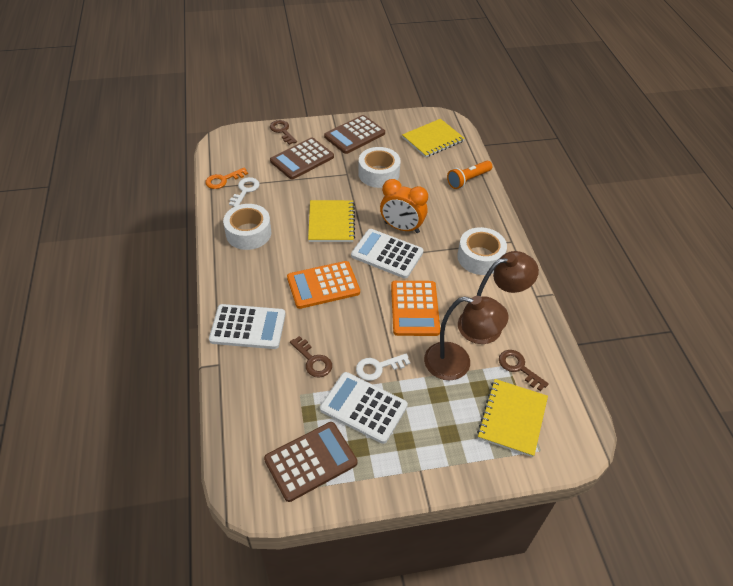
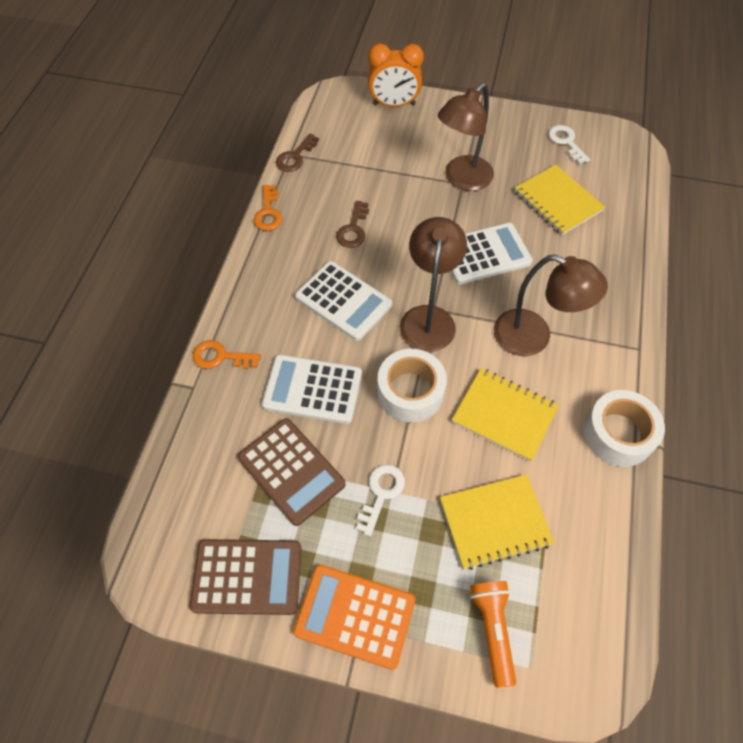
brown calculator: [264,422,358,502] [270,138,334,179] [324,115,385,154] = 3 -> [190,539,302,615] [238,418,346,526] = 2
brown key: [270,120,297,145] [290,336,332,378] [499,350,549,391] = 3 -> [276,134,319,172] [336,201,369,248] = 2
brown lamp: [424,296,509,380] [458,251,539,344] = 2 -> [400,217,467,352] [438,83,494,191] [494,255,608,356] = 3
orange calculator: [287,261,360,309] [391,281,440,336] = 2 -> [293,565,415,670] = 1
orange key: [205,168,248,189] = 1 -> [193,340,261,369] [254,185,282,231] = 2
white tape: [223,204,271,250] [358,147,401,188] [457,227,507,275] = 3 -> [377,349,447,422] [583,390,665,467] = 2

